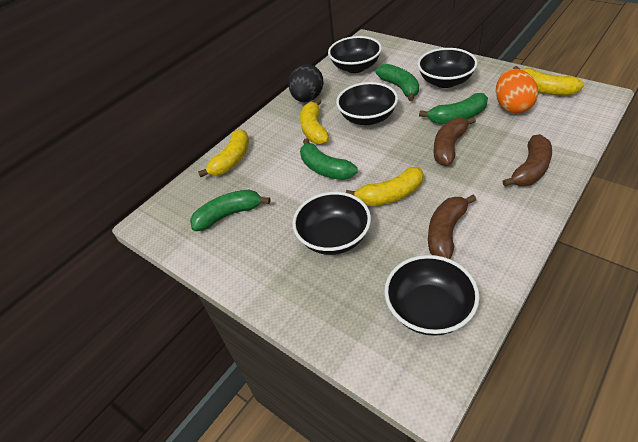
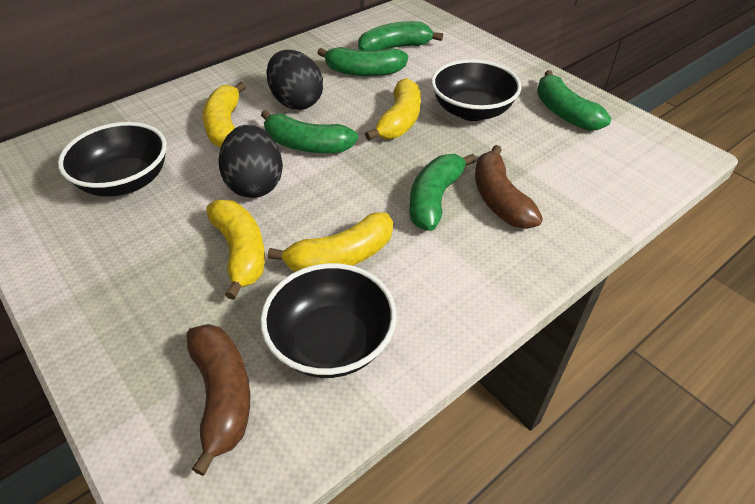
black bowl: [292,192,371,255] [328,36,382,73] [336,82,398,125] [384,255,480,336] [417,48,478,88] = 5 -> [58,122,167,197] [260,263,397,378] [431,59,522,121] = 3
black egg: [288,64,323,102] = 1 -> [218,125,283,198] [266,50,323,110] = 2
brown banana: [428,195,476,259] [434,117,476,166] [502,134,552,187] = 3 -> [187,324,250,476] [475,145,543,229] = 2
green banana: [190,190,270,231] [300,138,358,180] [376,64,419,101] [419,93,488,124] = 4 -> [261,110,358,153] [317,47,408,76] [358,21,443,51] [410,154,476,231] [537,70,611,131] = 5
orange egg: [496,69,538,114] = 1 -> none = 0

